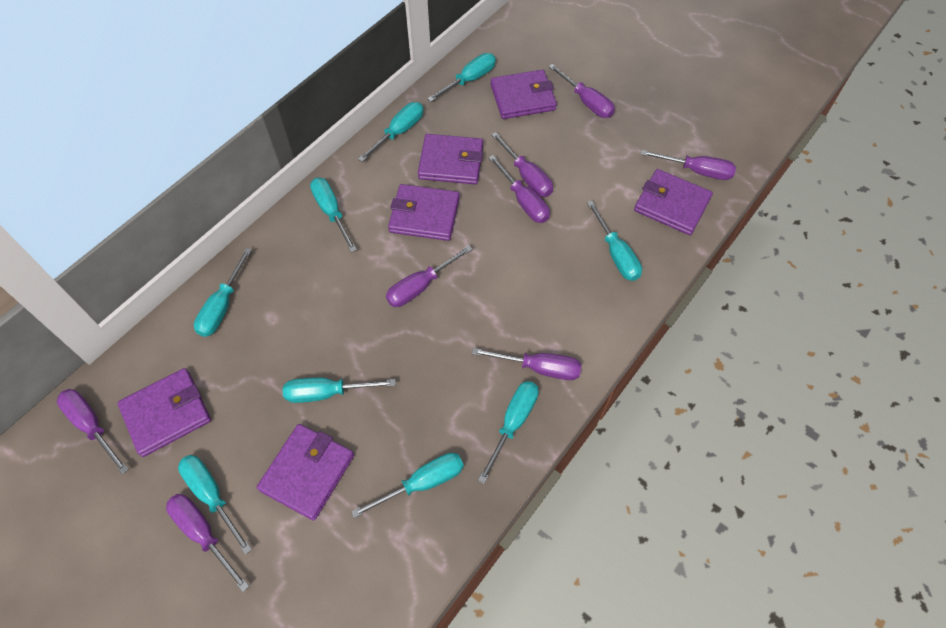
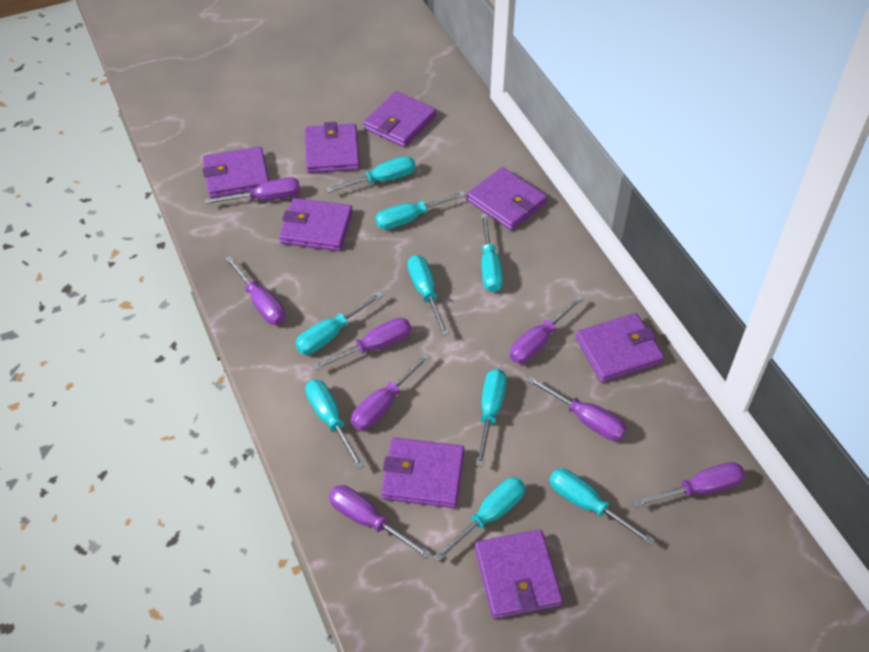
purple wallet: [117,368,211,457] [257,424,354,521] [388,184,460,241] [418,134,483,184] [491,70,557,119] [634,169,713,235] = 6 -> [203,147,269,198] [279,198,353,251] [305,122,360,173] [363,91,436,147] [381,437,464,508] [467,167,547,230] [475,529,563,619] [576,313,664,382] = 8

